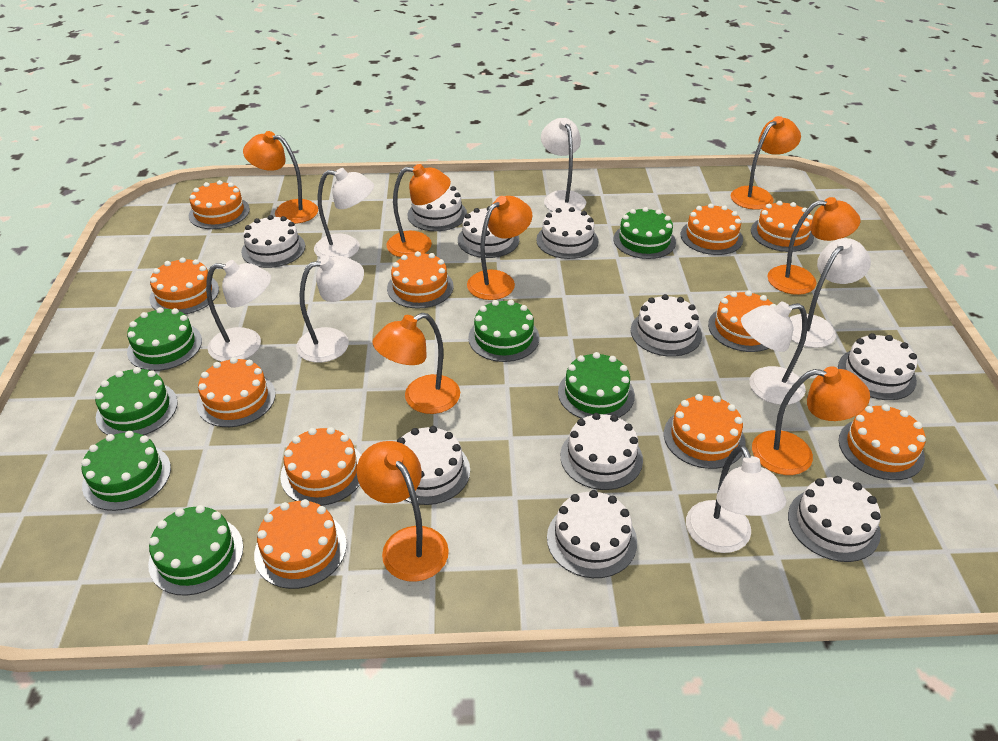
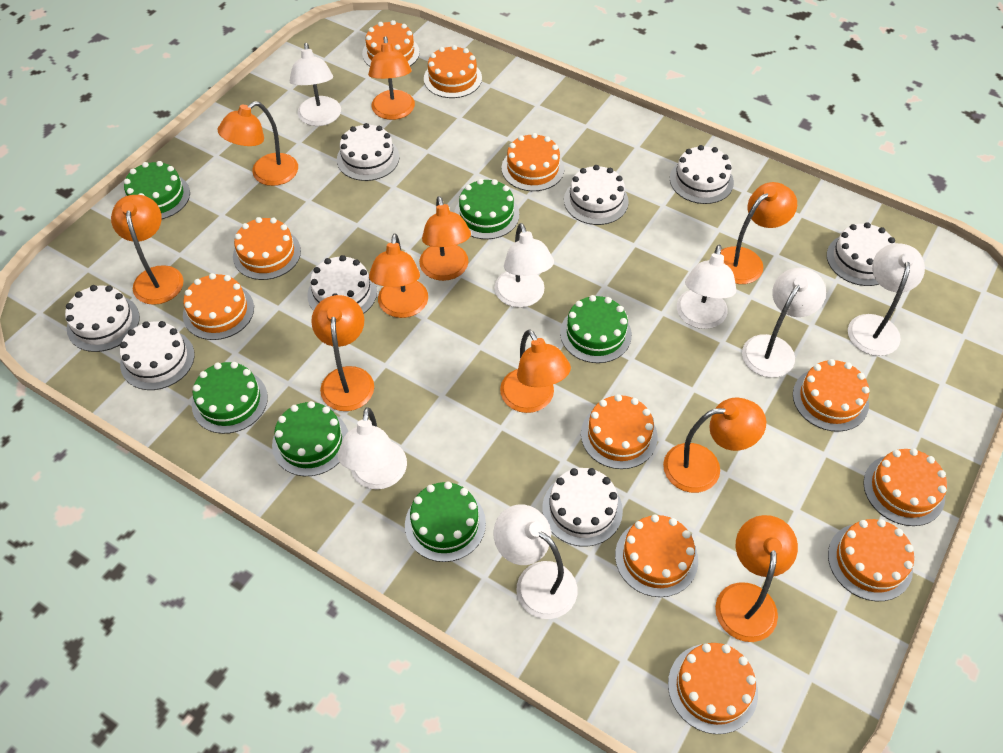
green cake: [81,431,171,511] [95,367,178,435] [127,307,202,371] [148,505,243,596] [468,300,539,362] [558,352,635,419] [614,207,676,259] = 7 -> [124,161,190,219] [192,362,268,434] [272,401,348,476] [405,481,486,562] [454,179,519,239] [560,295,632,363] = 6
orange lamp: [243,131,318,224] [357,441,449,582] [373,313,460,414] [386,164,451,257] [467,196,532,300] [731,116,801,210] [752,366,870,475] [767,197,860,295] = 8 -> [111,195,183,305] [218,101,298,186] [311,295,374,411] [368,36,415,120] [369,234,428,318] [419,196,471,281] [500,329,571,413] [663,398,766,493] [715,515,798,642] [721,182,797,284] = 10
white cake: [241,215,305,268] [397,426,470,505] [408,186,467,231] [458,206,519,258] [536,207,598,259] [547,490,637,578] [560,413,643,490] [631,294,702,357] [788,476,881,562] [838,333,917,400] = 10 -> [65,285,140,352] [120,321,195,390] [307,255,377,314] [337,123,399,181] [542,468,623,547] [564,165,629,225] [670,145,734,204] [827,222,895,286] = 8

